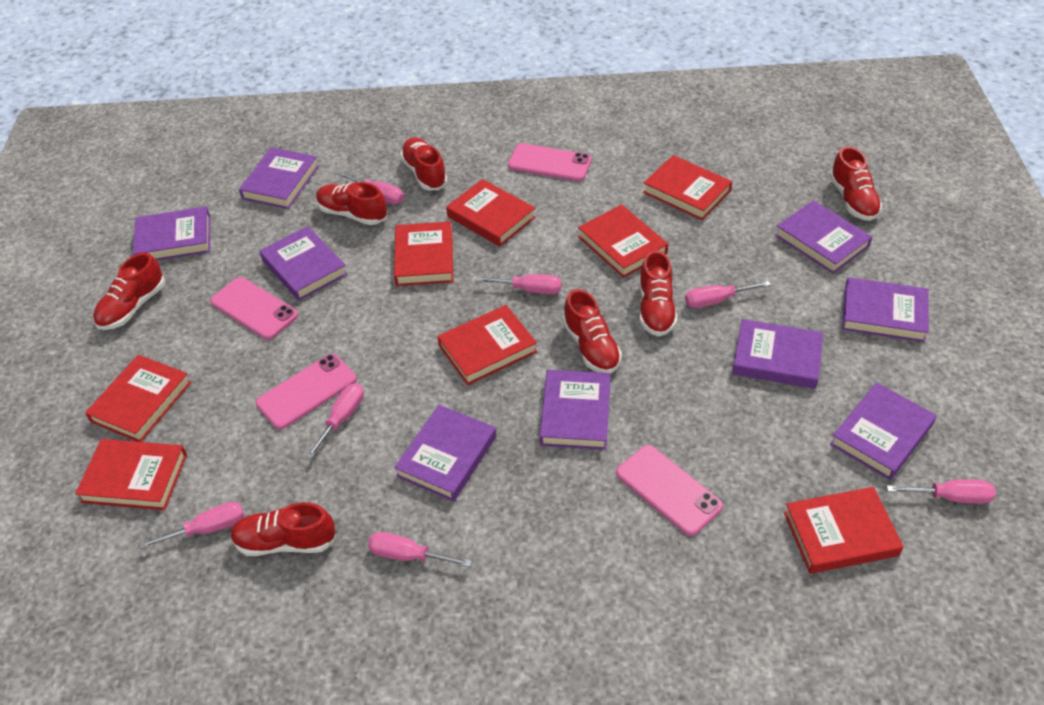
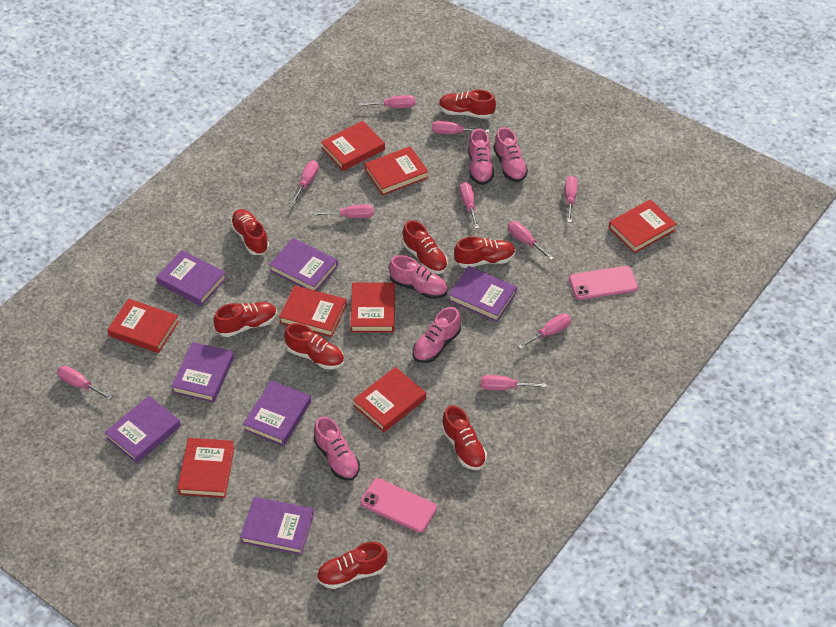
pink phone: [210,277,298,340] [256,354,357,429] [508,143,592,181] [616,445,723,536] = 4 -> [361,478,437,533] [569,266,638,300] = 2
pink screwdriver: [139,502,244,549] [305,383,364,459] [338,171,404,204] [368,532,472,567] [475,274,562,294] [685,281,771,308] [887,480,996,504] = 7 -> [57,366,112,400] [291,160,319,204] [314,205,374,218] [359,95,415,108] [432,121,489,134] [460,182,479,229] [481,375,547,390] [508,221,554,260] [518,313,571,349] [565,176,577,222] = 10
pink shoe: none = 0 -> [314,417,360,481] [389,255,448,299] [413,307,461,363] [468,128,494,185] [494,127,528,182] = 5
purple book: [133,206,210,260] [239,147,319,209] [259,226,348,301] [394,405,496,502] [539,370,611,450] [732,319,824,389] [775,200,872,274] [830,382,937,480] [842,277,929,342] = 9 -> [105,396,181,463] [156,250,227,306] [171,342,234,402] [240,497,314,555] [243,380,311,446] [269,238,338,291] [448,266,517,322] = 7
red shoe: [93,252,165,330] [230,502,336,556] [316,182,387,225] [400,137,448,190] [563,289,622,373] [639,250,677,336] [829,146,882,221] = 7 -> [213,302,277,337] [230,209,269,255] [284,323,344,369] [316,542,388,589] [402,220,448,274] [439,89,496,119] [442,405,487,470] [454,236,516,268] = 8

